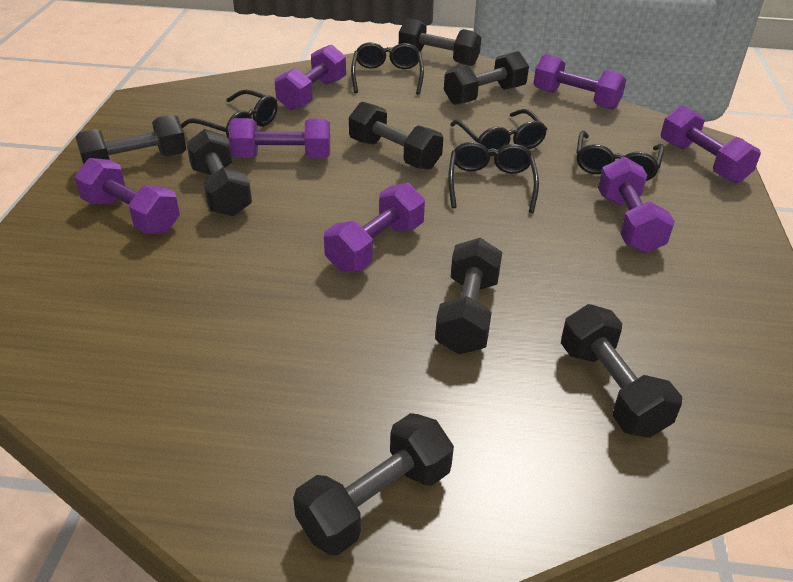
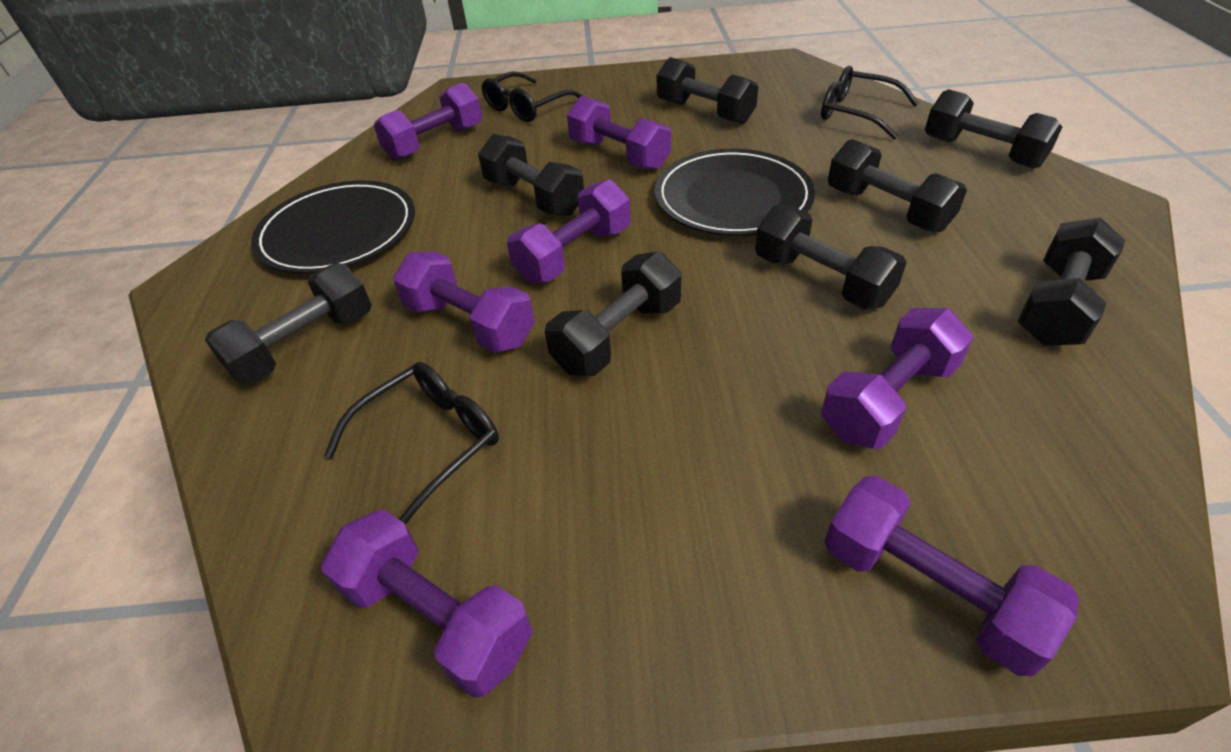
black glasses: [181,89,278,139] [351,42,424,95] [448,142,539,213] [450,109,547,156] [576,130,664,181] = 5 -> [324,362,499,525] [481,71,583,122] [821,66,919,140] = 3
black plate: none = 0 -> [251,180,415,274] [654,149,815,236] = 2

